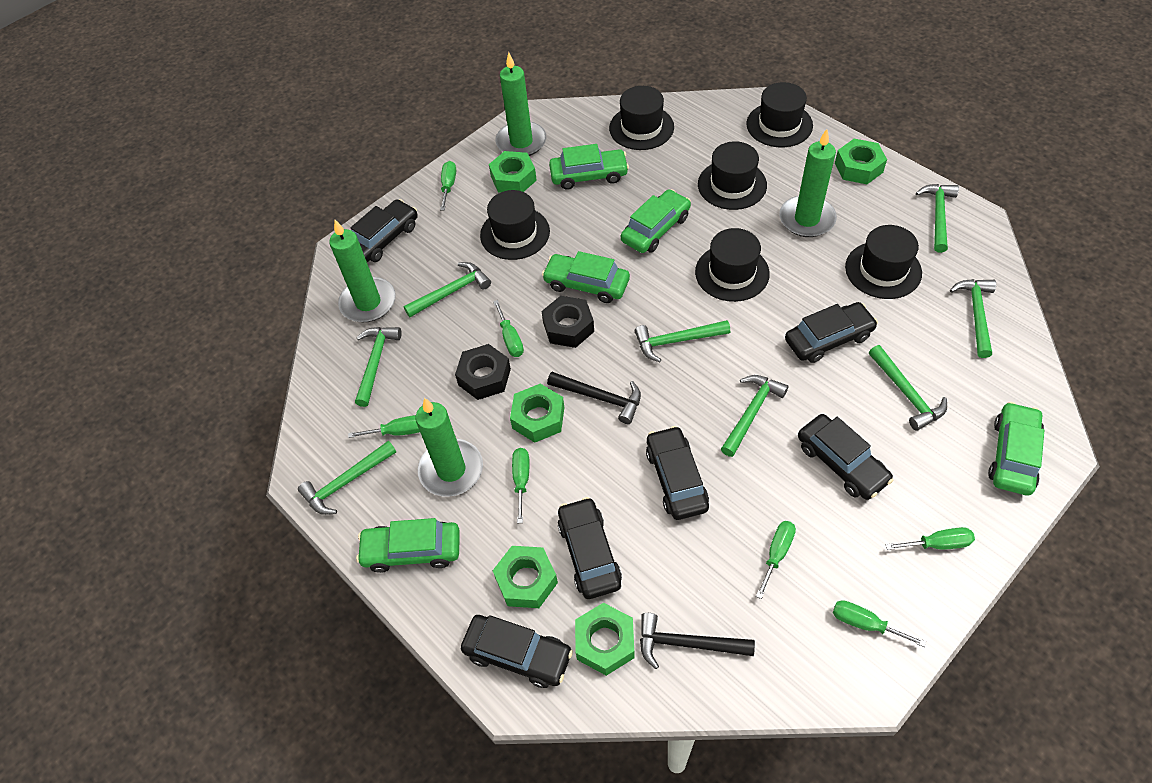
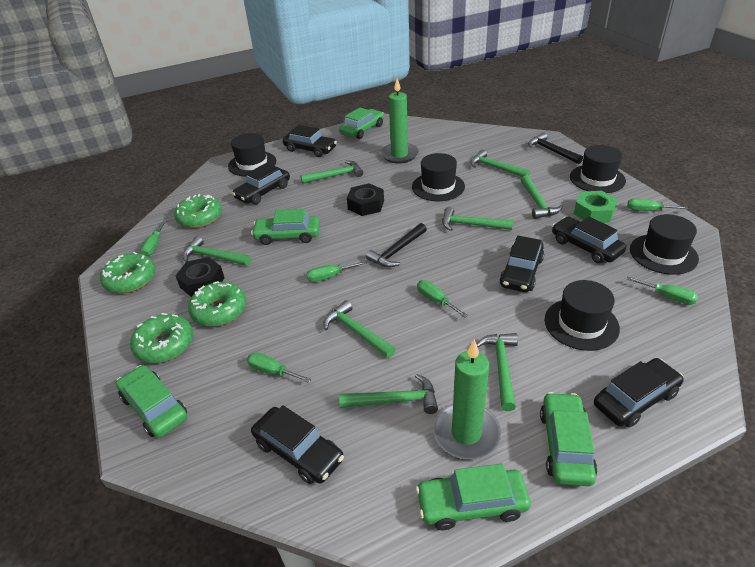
black hat: [480,190,550,260] [609,86,674,150] [695,228,770,302] [698,141,767,210] [746,82,813,147] [845,225,922,299] = 6 -> [228,133,276,176] [412,153,465,201] [545,280,620,351] [570,145,626,193] [630,214,699,275] = 5
green candle: [329,220,396,322] [415,398,483,497] [496,52,546,156] [779,129,837,237] = 4 -> [380,78,419,163] [433,339,501,459] = 2
green donut: none = 0 -> [100,252,156,293] [130,313,193,363] [174,194,222,228] [188,281,246,326] = 4
green nut: [489,151,537,193] [492,546,558,608] [510,384,564,443] [575,603,635,676] [835,139,887,184] = 5 -> [574,191,617,223] = 1
green screwdriver: [348,415,420,438] [440,161,456,210] [493,300,524,357] [512,448,529,523] [756,521,796,599] [833,600,926,647] [886,527,975,550] = 7 -> [140,220,167,256] [247,352,311,383] [306,261,366,282] [417,280,468,318] [627,198,688,211] [627,277,698,305] = 6

